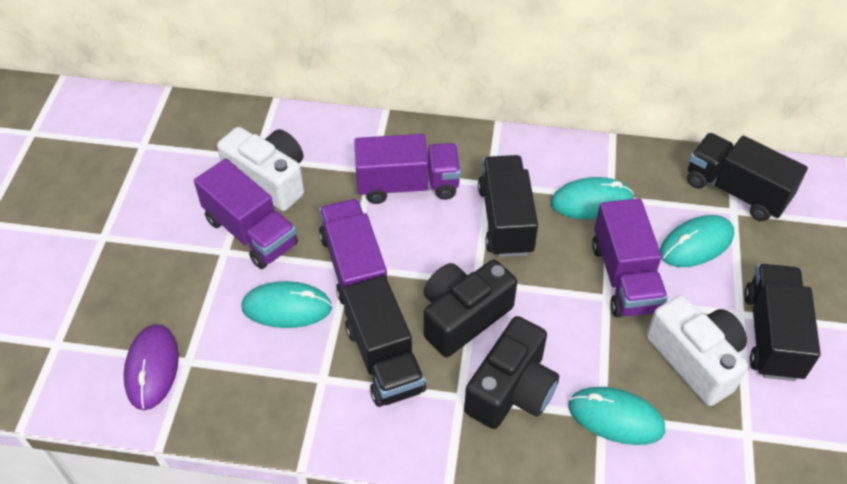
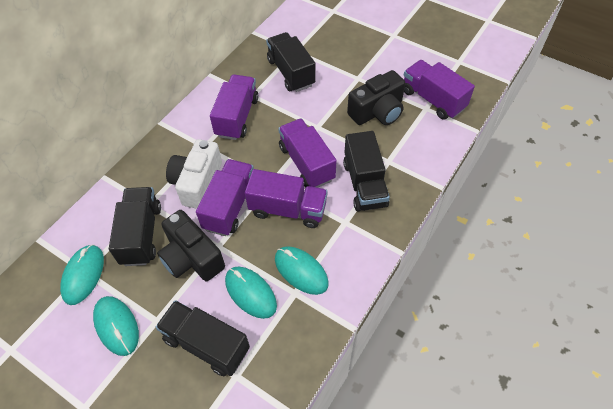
purple mouse: [124,324,179,410] = 1 -> none = 0
purple truck: [194,158,298,269] [319,199,387,304] [354,134,461,204] [592,198,668,317] = 4 -> [196,159,254,236] [210,75,258,140] [245,169,328,228] [278,118,337,188] [404,60,475,120] = 5
white camera: [217,127,304,211] [646,295,748,406] = 2 -> [166,139,222,209] = 1

